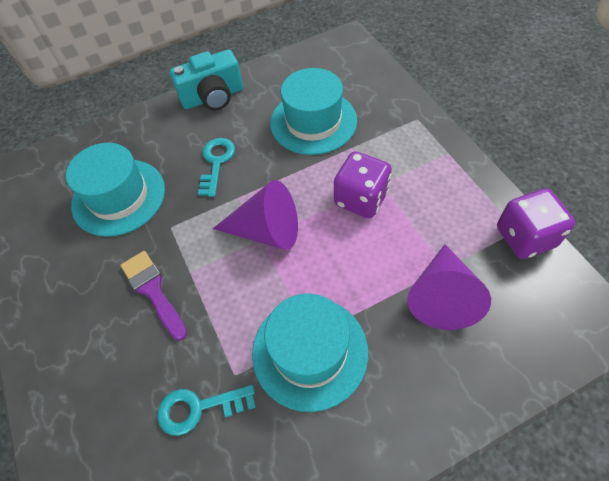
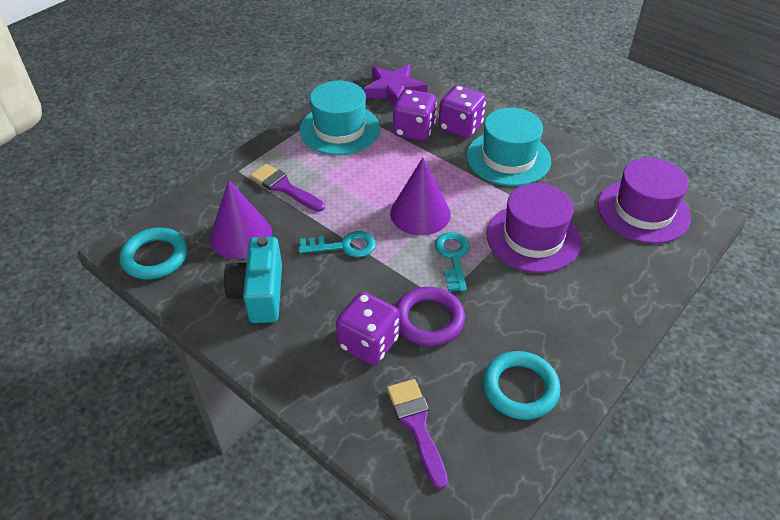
purple brush: [120,251,187,340] = 1 -> [250,164,325,212] [387,379,448,489] = 2
purple dice: [334,151,392,218] [497,188,575,259] = 2 -> [336,292,400,365] [393,89,437,141] [438,85,486,138] = 3
purple hat: none = 0 -> [486,183,581,273] [598,158,691,244] = 2
purple ring: none = 0 -> [396,287,465,346] = 1
purple star: none = 0 -> [363,64,427,105] = 1
turquoise hat: [66,143,165,237] [252,294,368,412] [270,68,357,155] = 3 -> [299,81,380,155] [466,108,551,186] = 2
turquoise ring: none = 0 -> [120,228,187,280] [483,351,561,420] = 2

